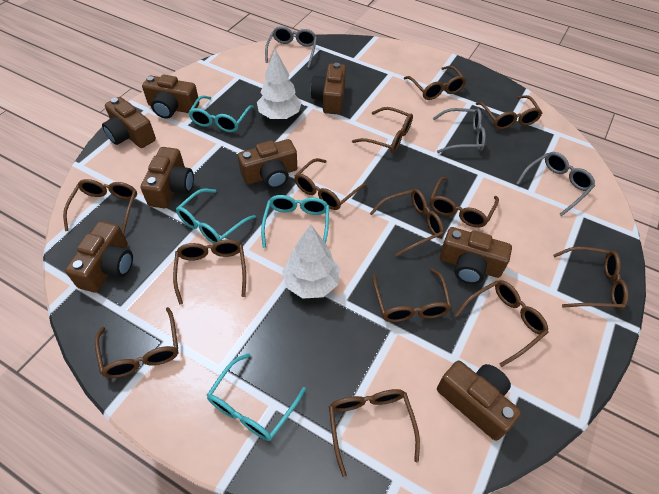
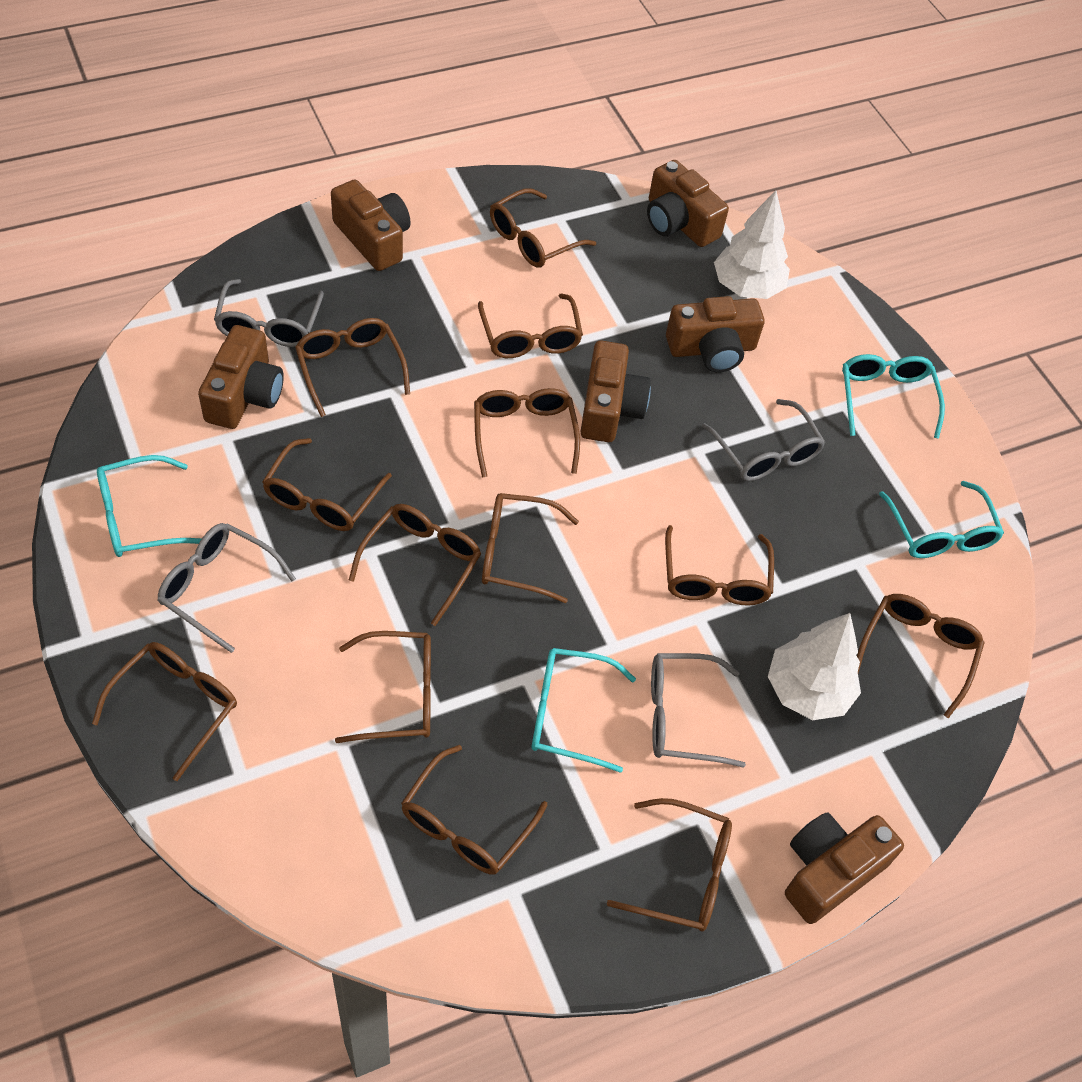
brown camera: [65,221,133,293] [102,97,156,148] [141,147,194,208] [142,74,199,119] [238,139,297,189] [311,63,346,114] [437,361,521,441] [440,227,512,284] = 8 -> [198,325,284,429] [331,180,411,271] [580,340,651,442] [647,160,729,247] [666,296,765,372] [785,812,904,924] = 6
grey glasses: [265,26,317,68] [433,108,486,153] [516,152,595,216] = 3 -> [157,523,296,653] [214,279,324,347] [651,653,746,768] [702,399,825,481] = 4

